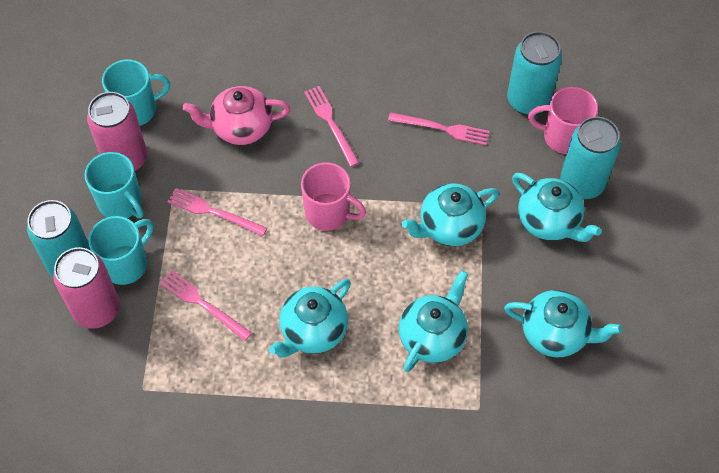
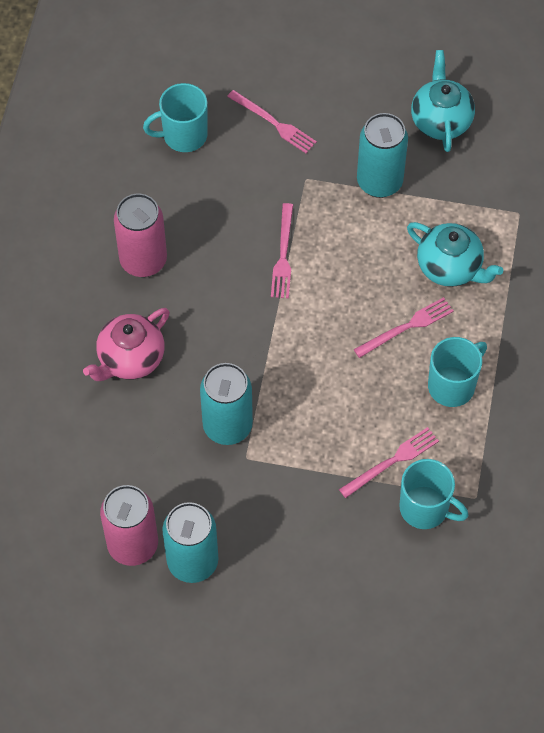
pink mug: [301,162,366,231] [528,87,598,154] = 2 -> none = 0
turquoise teapot: [269,279,351,357] [399,270,468,372] [402,183,499,246] [504,290,622,357] [512,173,602,242] = 5 -> [407,222,503,287] [411,50,475,152] = 2

